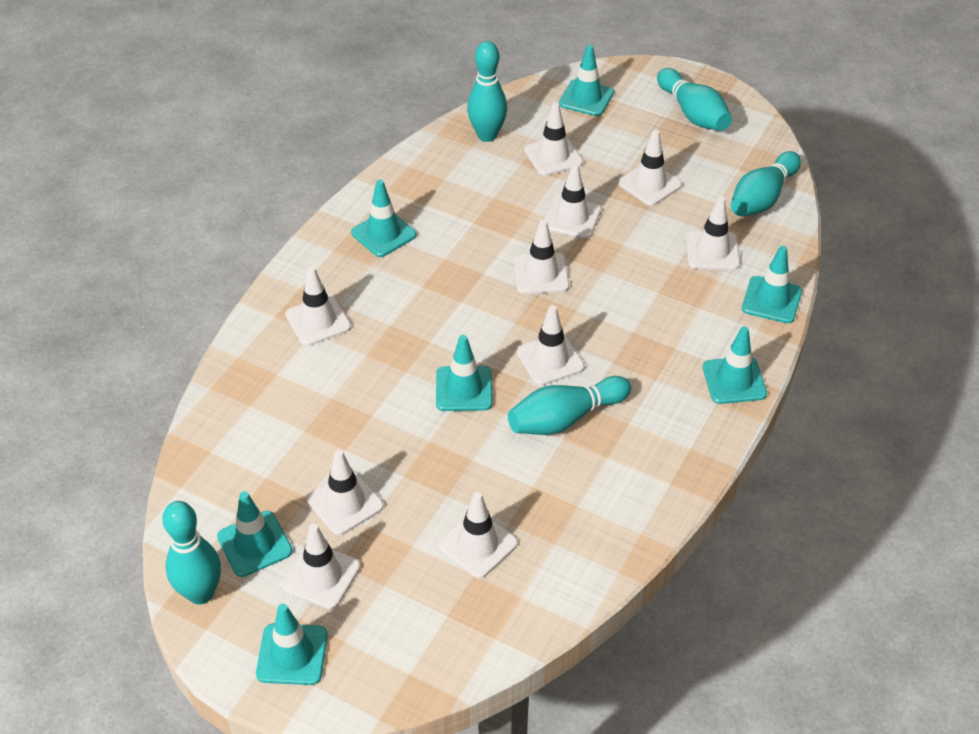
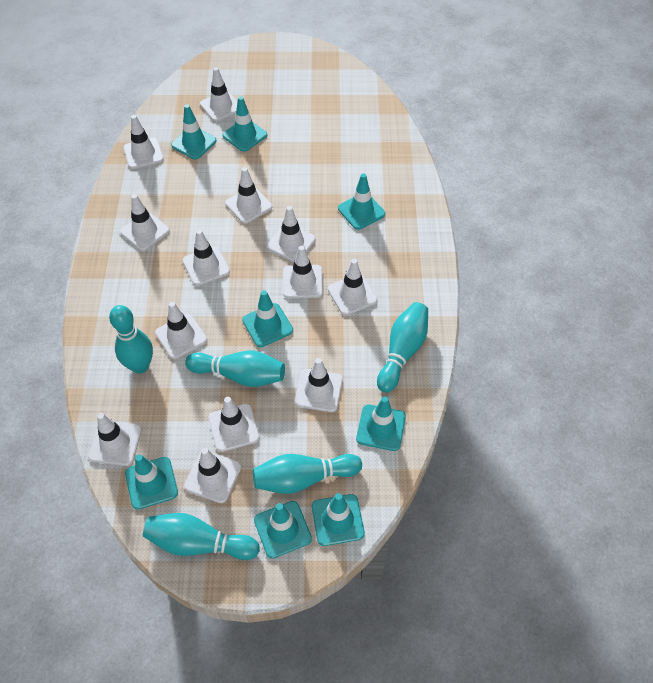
turquoise traffic cone: [217,491,293,577] [256,604,328,685] [351,180,416,257] [436,335,492,411] [559,45,614,116] [703,326,767,404] [742,246,802,323] = 7 -> [125,454,178,510] [171,104,217,159] [222,96,267,152] [242,290,293,347] [254,501,312,559] [312,493,365,546] [338,174,385,230] [356,397,406,451] = 8
white traffic cone: [282,524,360,609] [285,266,351,346] [307,450,384,535] [438,492,518,579] [514,220,569,294] [516,305,585,385] [524,102,583,176] [544,164,601,239] [618,130,682,206] [686,197,740,270] = 10 -> [88,413,142,466] [120,194,170,251] [123,115,164,169] [155,302,207,359] [183,230,230,286] [184,448,241,503] [200,67,238,122] [209,397,260,452] [225,167,273,224] [267,206,315,262] [283,246,323,299] [295,358,343,412] [328,259,378,315] = 13

